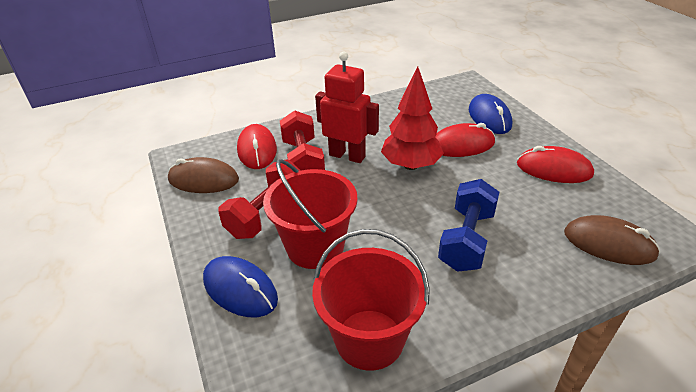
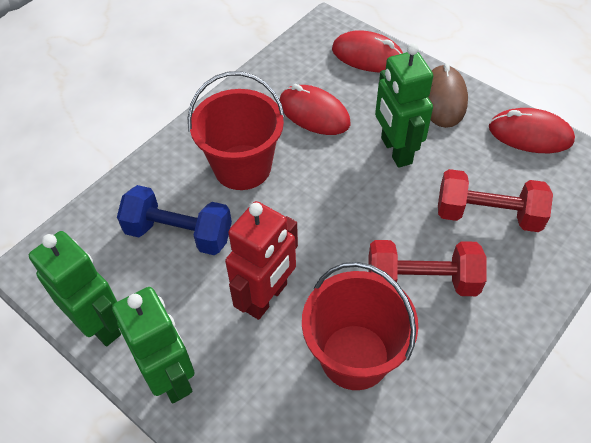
blue mouse: [203,256,278,317] [469,94,512,134] = 2 -> none = 0
brown mouse: [168,157,239,193] [564,215,660,265] = 2 -> [428,63,468,128] = 1
green robot: none = 0 -> [29,231,121,346] [112,287,194,404] [375,43,433,168] = 3
red tree: [381,66,444,170] = 1 -> none = 0

